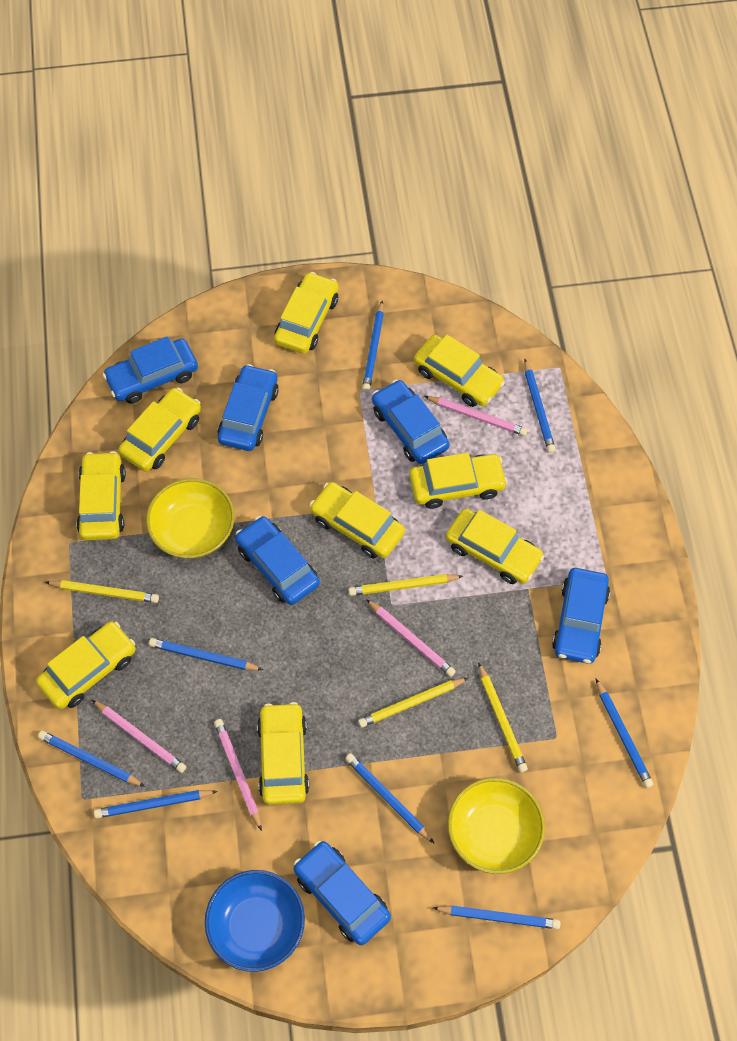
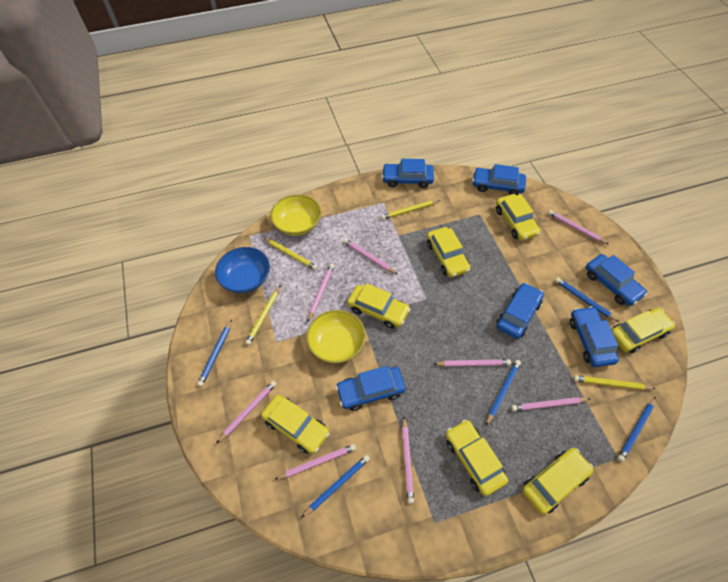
blue pencil: [38,731,145,787] [94,790,218,818] [149,638,263,670] [345,753,434,843] [362,300,384,392] [433,906,561,929] [524,359,556,453] [595,678,653,788] = 8 -> [197,319,232,387] [301,455,370,518] [486,360,521,426] [555,277,619,322] [617,397,656,462] = 5
pink pencil: [92,700,186,773] [214,719,262,831] [366,599,456,677] [424,396,528,436] = 4 -> [216,381,276,444] [274,444,356,480] [308,264,334,322] [343,238,397,274] [402,417,414,504] [434,359,511,367] [511,397,590,411] [548,210,609,245] = 8
yellow car: [36,621,135,709] [76,451,126,540] [118,387,201,472] [257,702,309,805] [274,272,338,354] [310,482,405,558] [409,453,507,509] [414,335,505,407] [446,509,544,584] = 9 -> [261,395,330,454] [347,283,411,329] [427,227,470,278] [446,420,508,496] [496,194,541,241] [522,448,594,515] [612,308,675,353] = 7

